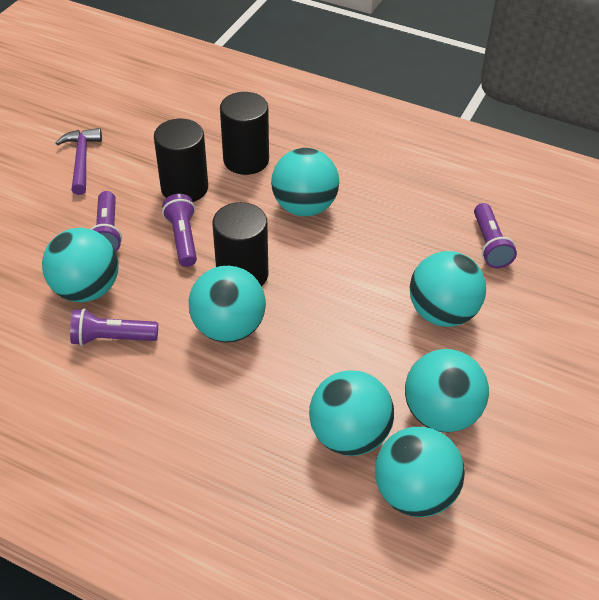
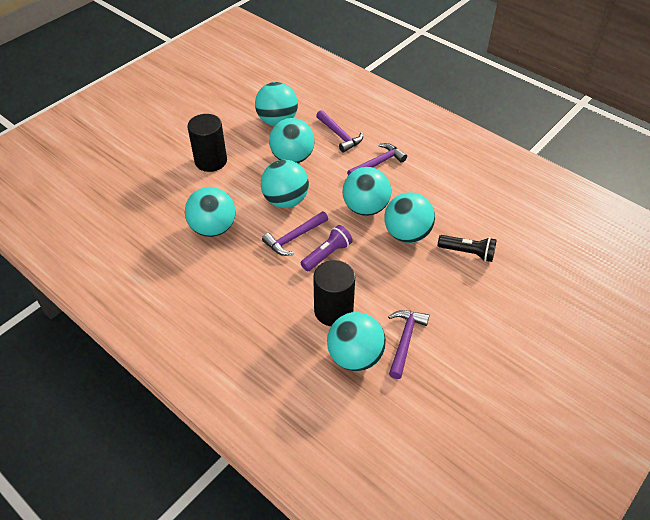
black cylinder: [154,119,208,202] [212,202,268,287] [220,92,269,175] = 3 -> [187,114,227,172] [313,260,355,326] = 2
black flashlight: none = 0 -> [438,235,496,262] = 1
purple flashlight: [70,308,158,346] [91,191,122,252] [162,194,197,267] [474,203,517,268] = 4 -> [301,225,353,271] = 1
purple hammer: [56,128,102,195] = 1 -> [262,211,328,256] [316,110,363,153] [347,143,407,175] [388,310,430,379] = 4

